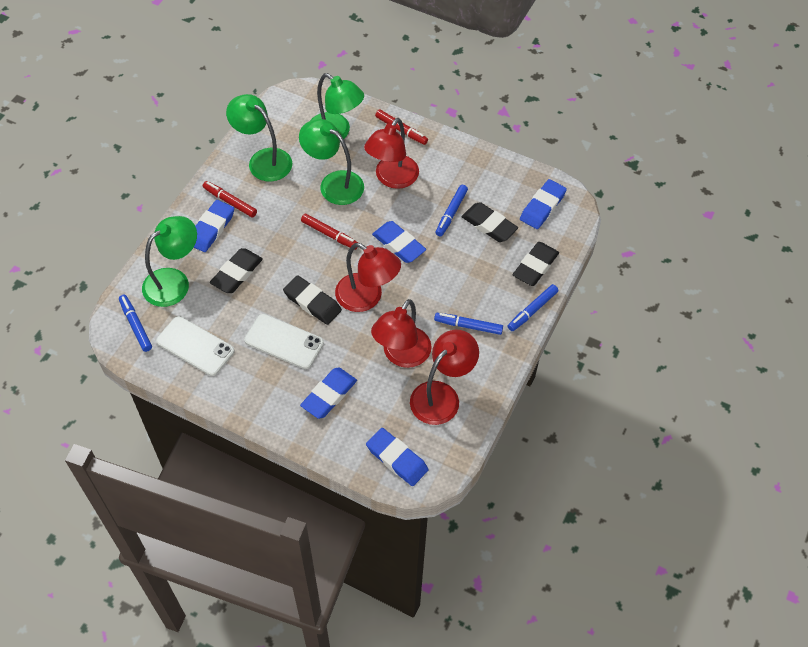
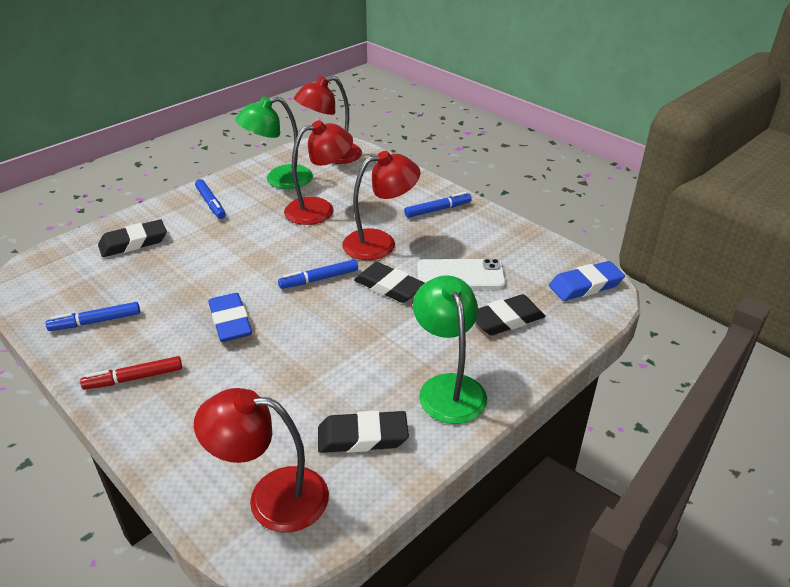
blue eraser: [194,200,234,252] [300,368,357,419] [366,428,428,486] [372,221,426,263] [520,179,567,229] = 5 -> [209,293,252,342] [549,261,625,301] = 2
green lamp: [142,216,197,307] [226,94,292,182] [299,119,364,205] [310,73,364,139] = 4 -> [235,97,313,189] [413,275,487,424] = 2
red marker: [203,181,257,217] [301,214,358,250] [375,109,428,145] = 3 -> [80,356,182,390] = 1
white phone: [156,316,235,376] [244,314,324,369] = 2 -> [417,259,506,289] = 1

